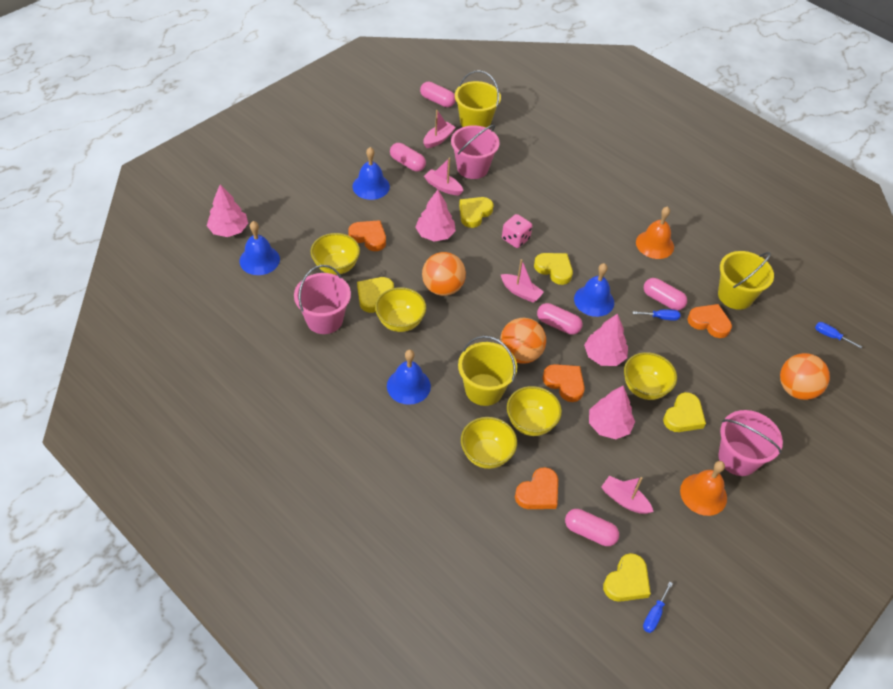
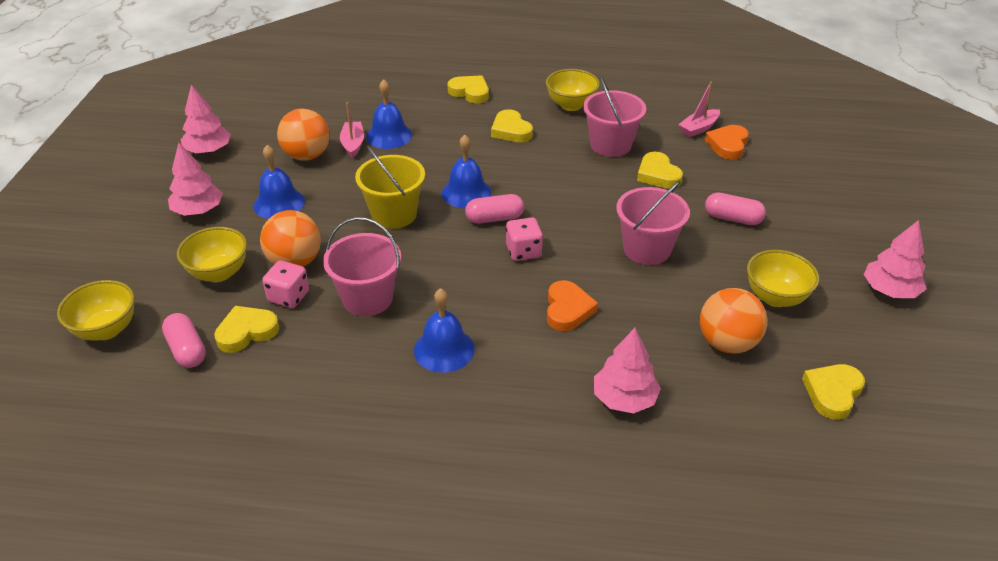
blue screwdriver: [633,309,681,320] [643,581,673,633] [815,322,862,348] = 3 -> none = 0
orange bell: [636,206,674,259] [680,461,727,516] = 2 -> none = 0
orange heart: [348,220,386,251] [515,467,558,509] [543,364,585,402] [687,304,732,338] = 4 -> [547,280,598,331] [705,125,749,160] = 2
pink boat: [423,110,456,148] [424,158,463,195] [500,259,544,303] [601,476,654,514] = 4 -> [340,102,364,158] [678,81,720,137] = 2
pink capsule: [390,143,426,172] [420,82,455,107] [537,303,582,335] [565,509,619,546] [644,278,687,310] = 5 -> [162,313,206,368] [465,194,524,224] [705,193,766,225] = 3
pink dice: [502,214,532,248] = 1 -> [262,260,309,308] [506,217,543,261] = 2
yellow bowl: [311,233,360,275] [375,287,426,332] [461,417,517,469] [507,386,562,436] [624,352,677,400] = 5 -> [57,280,135,341] [177,227,247,282] [546,69,600,111] [747,250,819,307] = 4
yellow bucket: [455,71,501,128] [458,336,517,406] [718,251,774,310] = 3 -> [355,146,425,229] = 1

